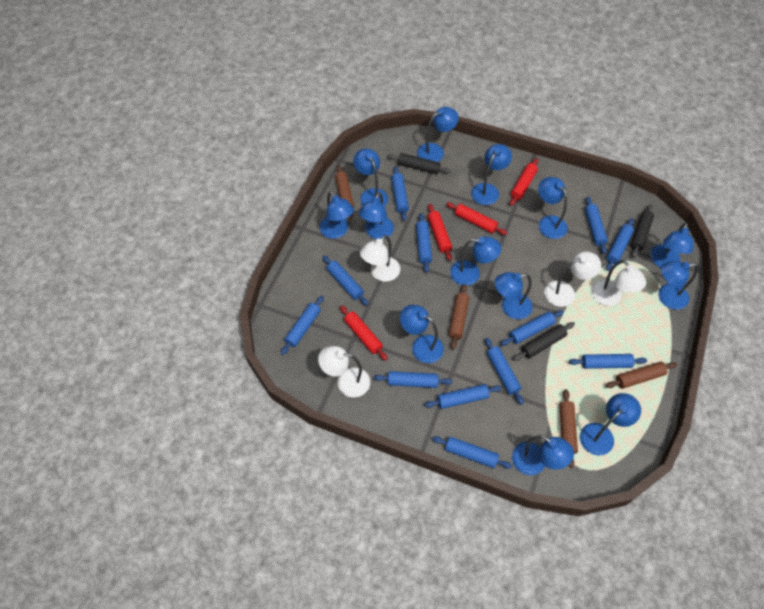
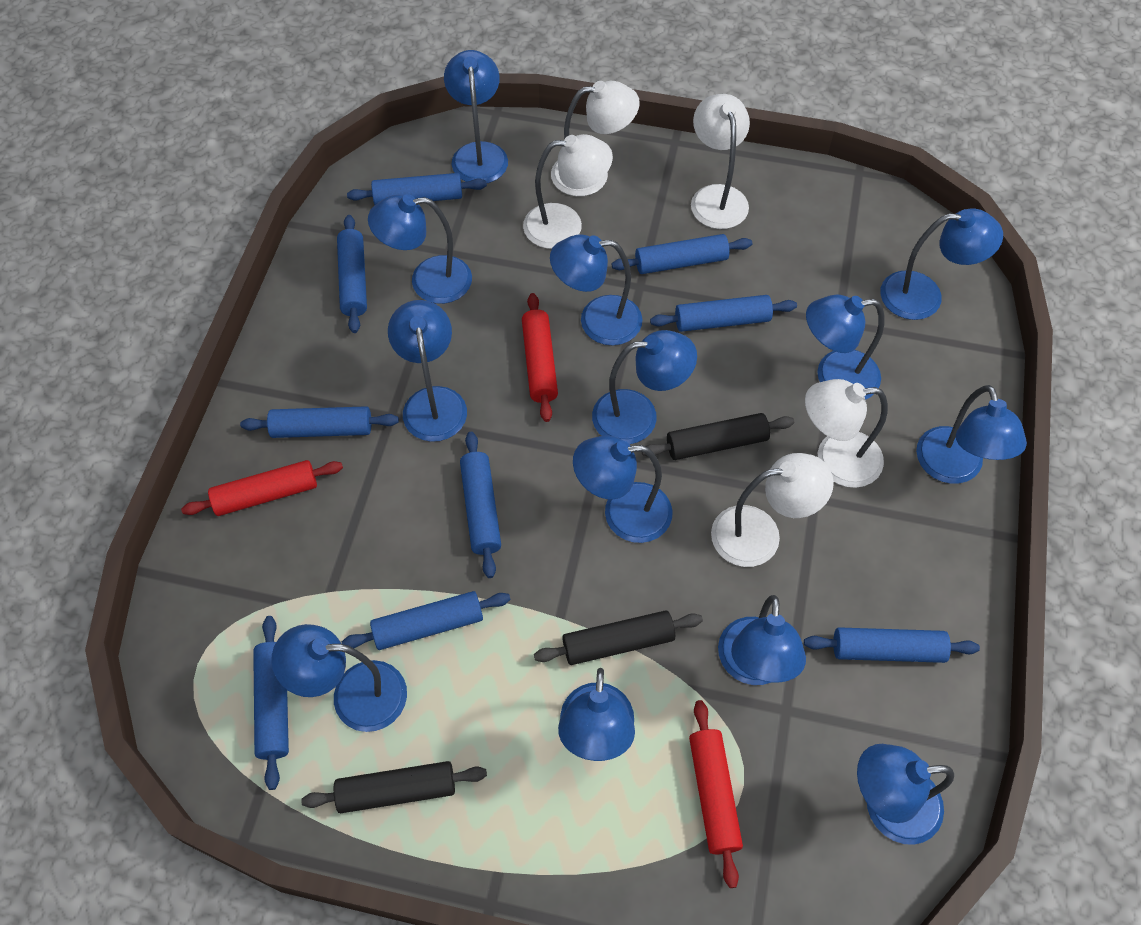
blue rolling pin: [281,296,324,355] [323,255,369,306] [374,371,453,388] [391,166,409,221] [416,213,432,273] [425,384,501,409] [432,436,512,469] [485,338,524,405] [500,310,564,346] [569,354,647,369] [585,197,608,254] [606,218,634,271] = 12 -> [240,406,399,438] [253,616,289,790] [337,215,367,333] [342,591,511,650] [347,173,487,205] [460,432,501,578] [612,234,752,274] [650,295,797,332] [804,627,980,663] = 9
brown rolling pin: [335,165,354,219] [449,284,469,350] [559,389,578,468] [606,362,677,389] = 4 -> none = 0
red rolling pin: [340,306,388,361] [428,204,452,261] [446,202,507,235] [510,158,538,206] = 4 -> [181,460,343,516] [522,293,558,422] [689,700,743,888] = 3
white lamp: [318,346,370,397] [360,235,400,282] [544,252,601,307] [591,260,646,306] = 4 -> [523,134,613,249] [551,81,640,196] [691,94,750,229] [711,453,834,567] [805,379,888,488] = 5

